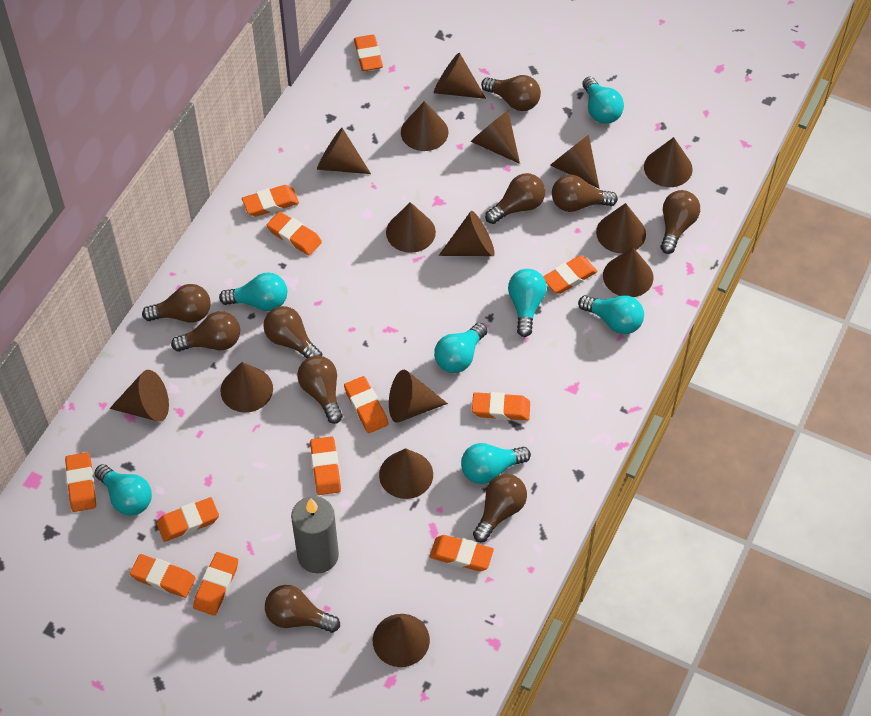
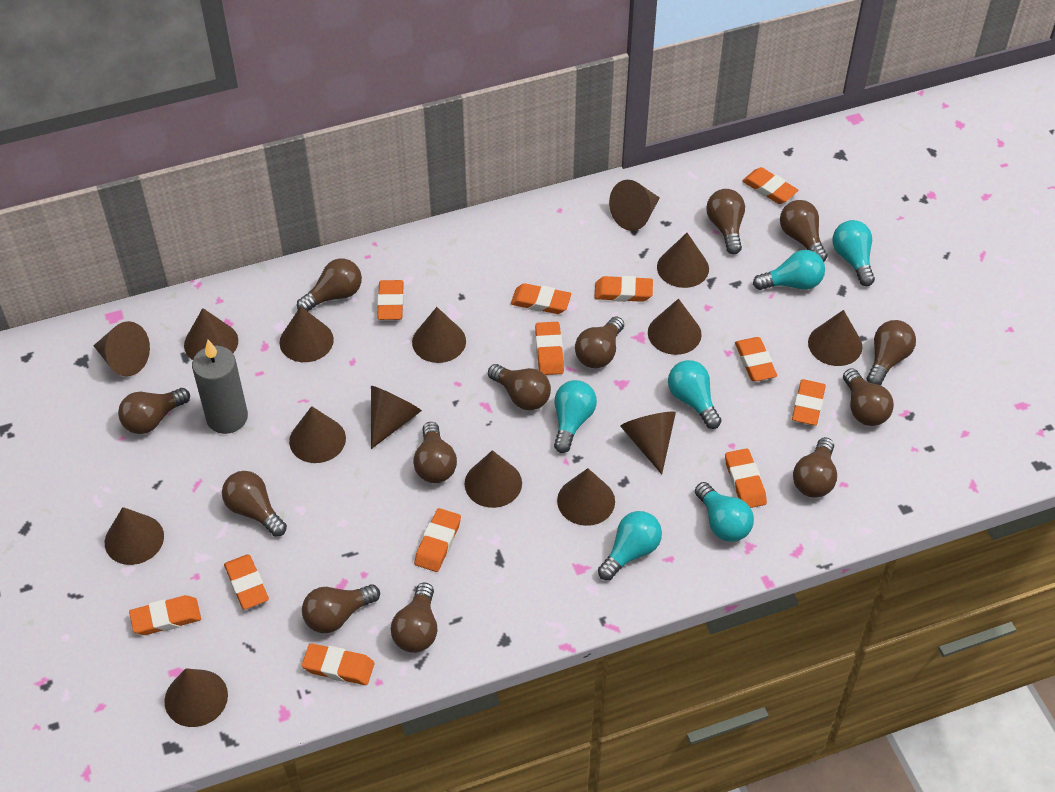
brown light bulb: [142,284,211,322] [171,311,240,352] [263,306,322,358] [265,585,340,633] [297,356,343,424] [473,474,527,542] [481,75,541,111] [485,173,545,224] [552,175,618,212] [661,190,700,254] = 10 -> [118,388,190,434] [222,471,287,537] [297,259,362,311] [302,584,380,633] [391,583,437,653] [413,422,457,483] [488,364,551,410] [575,316,624,368] [706,189,745,254] [780,200,828,262] [793,437,837,498] [843,368,894,426] [867,320,916,385] = 13
turquoise light bulb: [94,464,152,516] [219,272,287,311] [434,323,487,373] [461,443,531,484] [508,269,547,337] [578,295,644,334] [582,77,624,124] = 7 -> [554,380,597,453] [598,511,662,580] [668,360,722,429] [695,482,754,542] [753,250,825,290] [833,220,875,286] = 6

